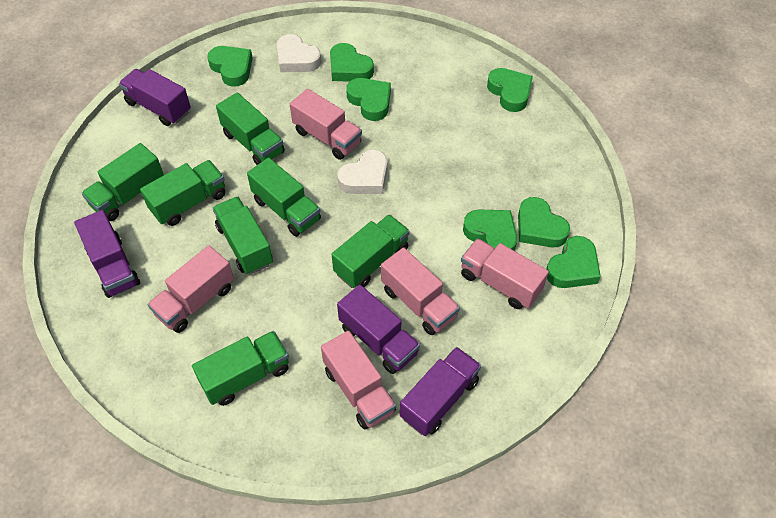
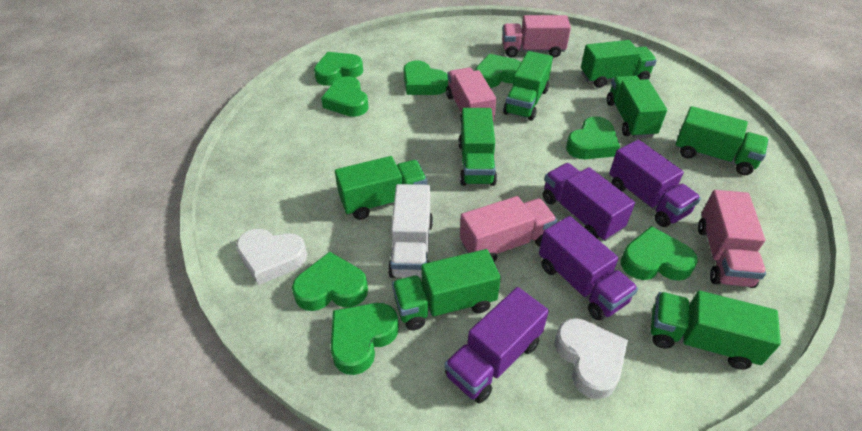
green heart: [207,46,253,87] [330,43,374,82] [346,78,391,121] [463,209,517,251] [487,68,533,112] [518,197,570,247] [546,236,601,288] = 7 -> [292,252,368,311] [314,52,363,86] [321,76,369,117] [331,303,399,375] [403,60,448,95] [475,54,521,88] [566,116,620,159] [621,226,698,281] = 8
green truck: [82,143,164,221] [140,160,226,226] [192,331,289,406] [213,197,273,274] [216,92,285,165] [247,157,321,237] [332,214,410,288] = 7 -> [335,156,427,220] [392,249,501,330] [458,108,497,186] [503,51,553,121] [581,40,657,88] [607,76,667,138] [651,291,781,370] [675,106,769,175] = 8
pink truck: [148,245,234,333] [290,89,362,160] [321,331,396,429] [381,247,460,335] [461,238,549,309] = 5 -> [446,68,496,122] [460,196,557,262] [502,15,571,58] [698,190,766,288] = 4
white truck: none = 0 -> [388,184,433,278] = 1

